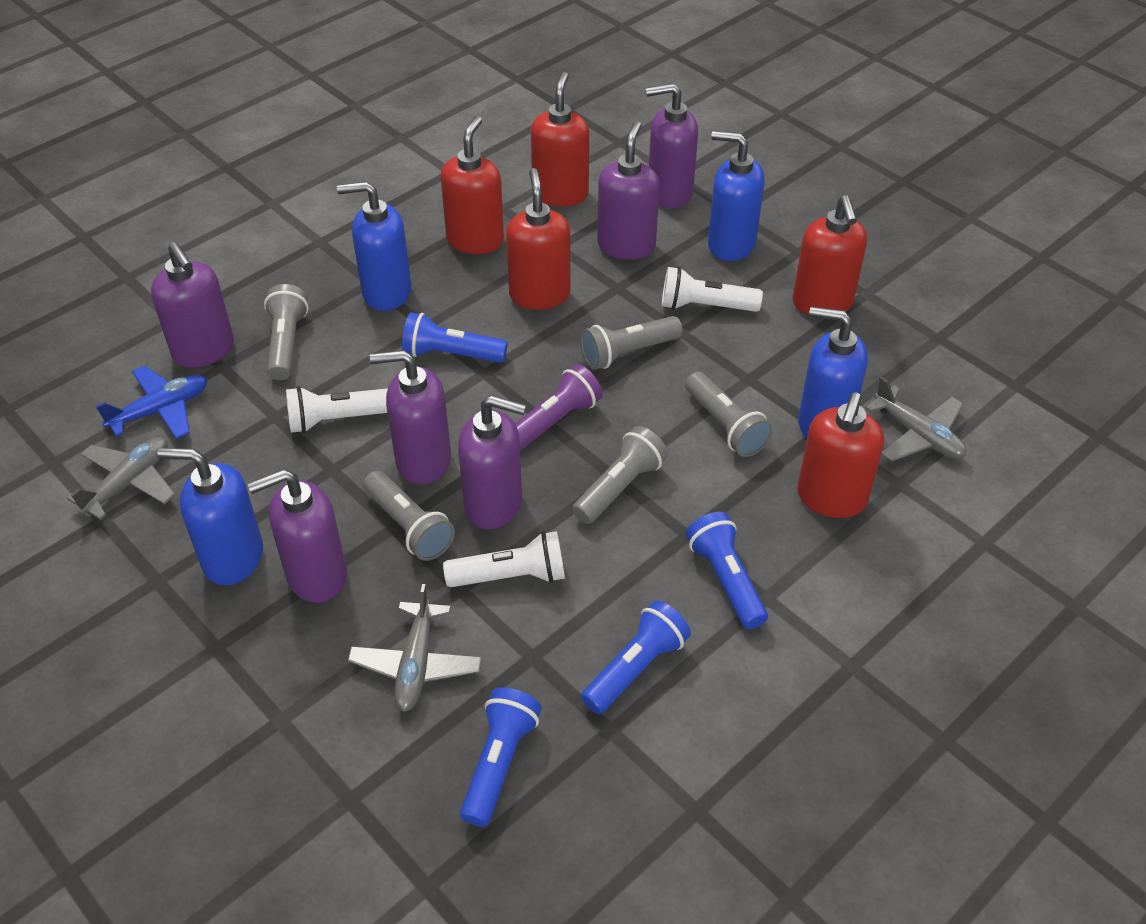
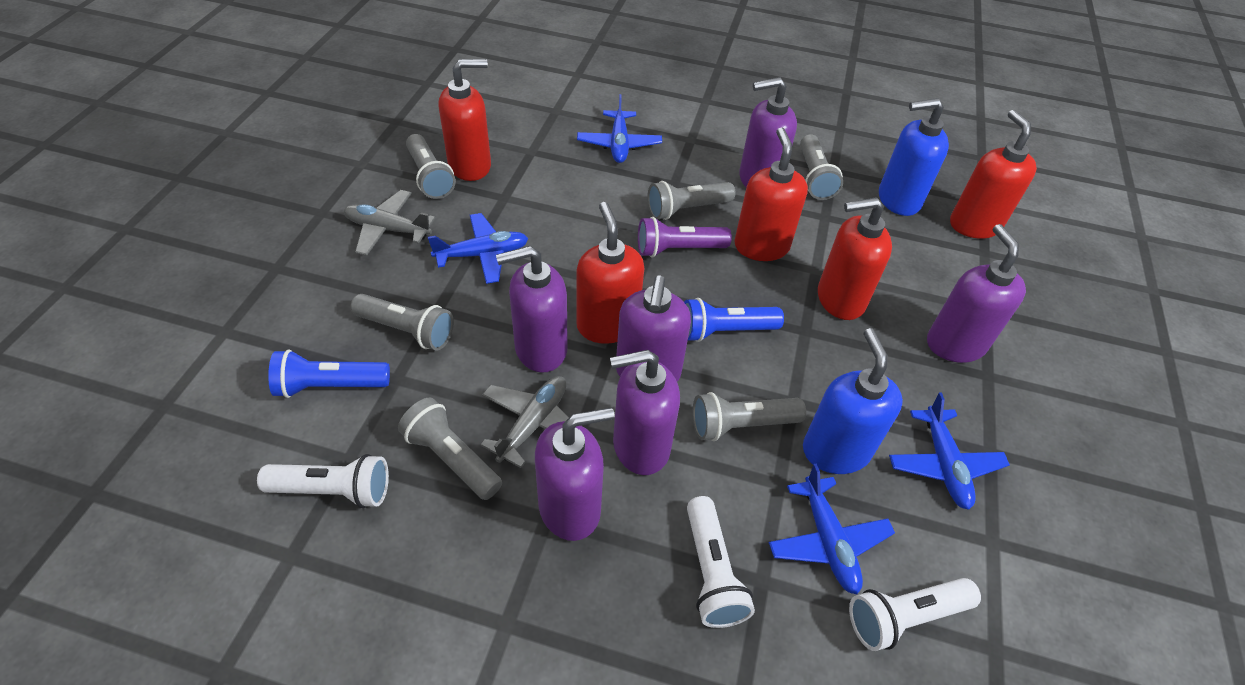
blue flashlight: [402,312,508,363] [460,687,542,827] [581,600,691,714] [686,512,768,629] = 4 -> [268,349,390,398] [684,298,784,342] = 2
blue plane: [96,366,207,439] = 1 -> [428,213,528,284] [577,94,662,163] [769,464,895,595] [889,393,1010,510] = 4
blue soap dispenser: [158,448,263,585] [337,181,411,311] [708,131,764,261] [798,307,868,438] = 4 -> [803,328,903,474] [879,98,949,216] = 2
grey flashlight: [264,284,309,380] [363,471,455,561] [572,426,668,524] [580,316,683,370] [685,372,773,457] = 5 -> [350,294,454,351] [398,397,502,500] [406,134,456,199] [647,181,735,220] [693,392,806,441] [800,134,843,200] = 6
grey plane: [66,437,175,520] [348,584,482,712] [865,377,966,462] = 3 -> [344,190,436,256] [481,376,569,468] = 2

